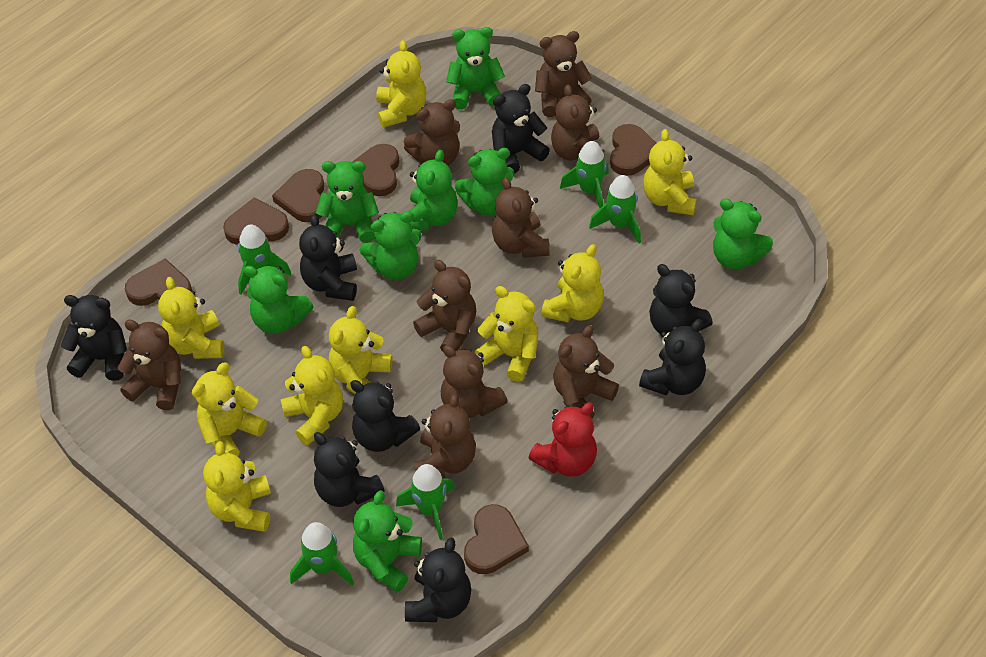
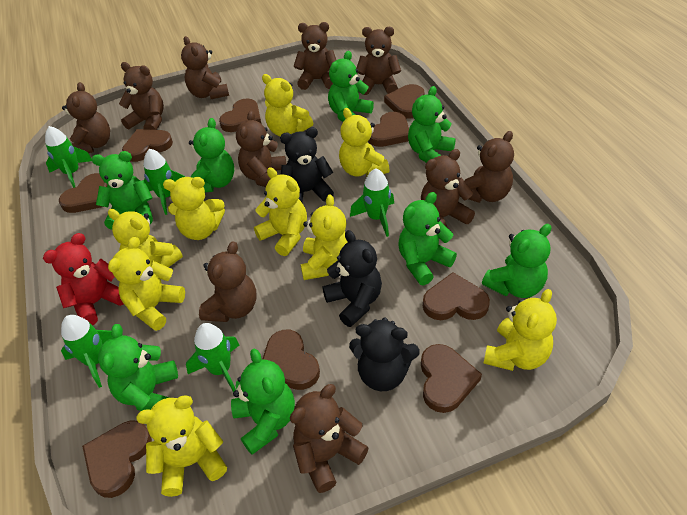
black teddy bear: [61,295,127,381] [299,214,357,301] [314,432,385,507] [350,380,420,452] [405,538,471,622] [492,84,550,173] [639,319,706,395] [649,264,713,334] = 8 -> [280,127,334,203] [323,230,382,327] [349,318,420,391] = 3
brown heart: [125,258,192,306] [223,198,289,245] [272,169,324,222] [352,144,399,196] [464,504,529,574] [610,124,656,176] = 6 -> [59,173,108,213] [82,421,152,498] [122,129,173,162] [219,98,261,132] [262,330,320,390] [368,112,409,147] [384,84,425,118] [421,344,482,413] [423,272,490,320] = 9
brown teddy bear: [117,320,181,410] [404,99,460,166] [413,260,476,352] [415,393,476,478] [441,345,508,418] [492,177,550,258] [535,31,592,117] [551,85,604,161] [553,325,619,419] = 9 -> [62,82,110,153] [119,62,164,130] [181,36,229,99] [199,241,256,322] [236,111,287,187] [290,384,369,493] [294,22,336,90] [356,27,401,95] [421,149,475,228] [459,131,514,203] = 10

